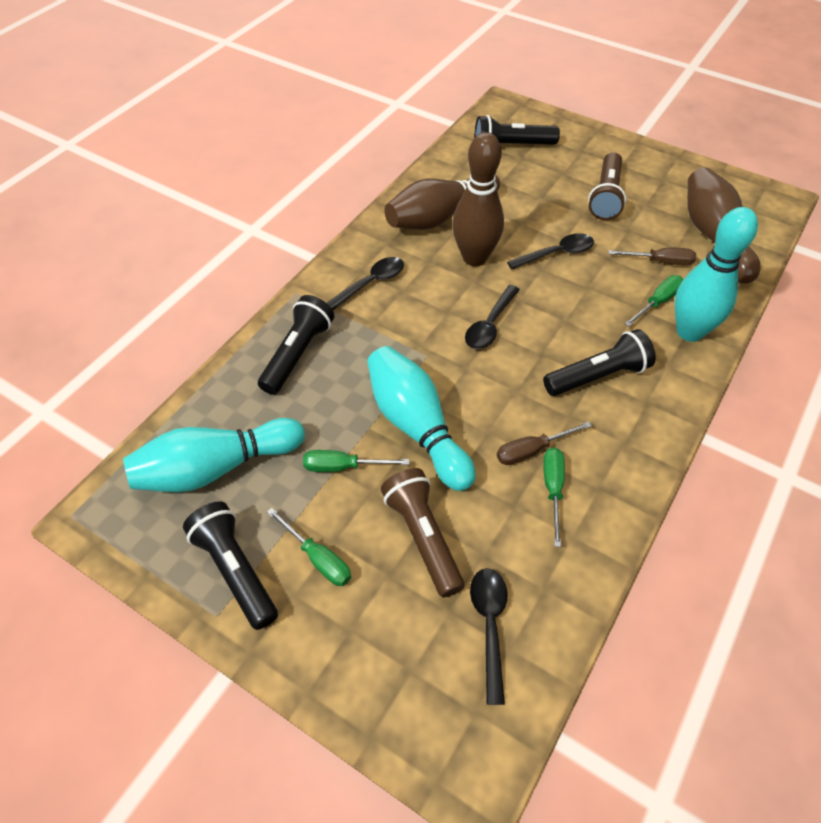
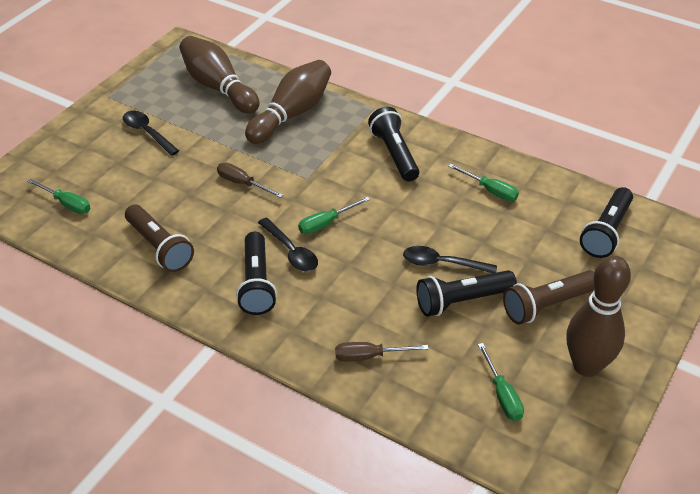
black spoon: [327,257,404,310] [465,285,520,349] [470,568,508,705] [507,233,594,269] = 4 -> [123,111,179,156] [258,217,318,271] [403,246,497,273] = 3
turquoise bowling pin: [123,418,305,492] [367,346,476,491] [675,207,758,342] = 3 -> none = 0

